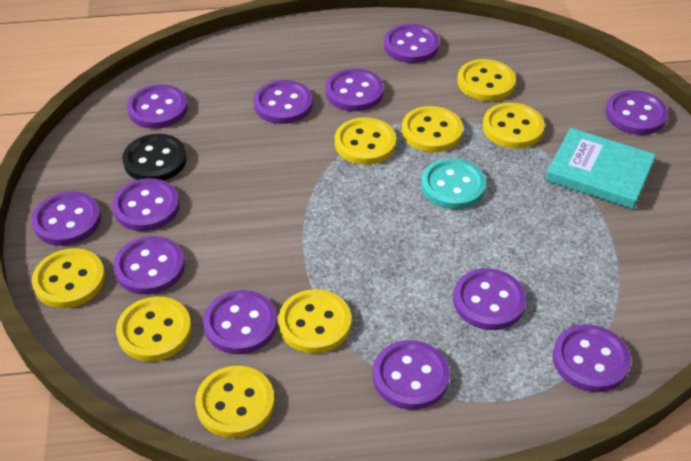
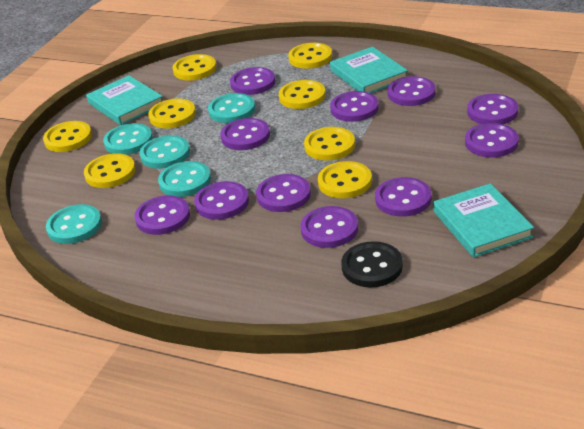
purple button: [31,191,101,246] [112,178,180,231] [113,236,185,295] [127,84,188,129] [203,290,277,354] [253,80,313,124] [325,68,384,111] [373,340,450,410] [384,24,439,63] [453,268,526,330] [553,324,631,392] [605,90,668,135] = 12 -> [134,196,190,235] [194,181,249,220] [220,118,270,150] [230,67,275,95] [256,174,311,212] [301,206,358,248] [330,91,379,122] [375,177,431,217] [388,76,436,106] [465,123,519,158] [467,94,518,124] = 11
turquoise book: [546,128,656,209] = 1 -> [86,75,163,125] [330,47,408,93] [433,183,534,258] = 3
turquoise button: [421,158,486,209] = 1 -> [46,204,102,244] [103,123,153,155] [139,135,190,169] [158,161,211,197] [208,93,255,123] = 5

